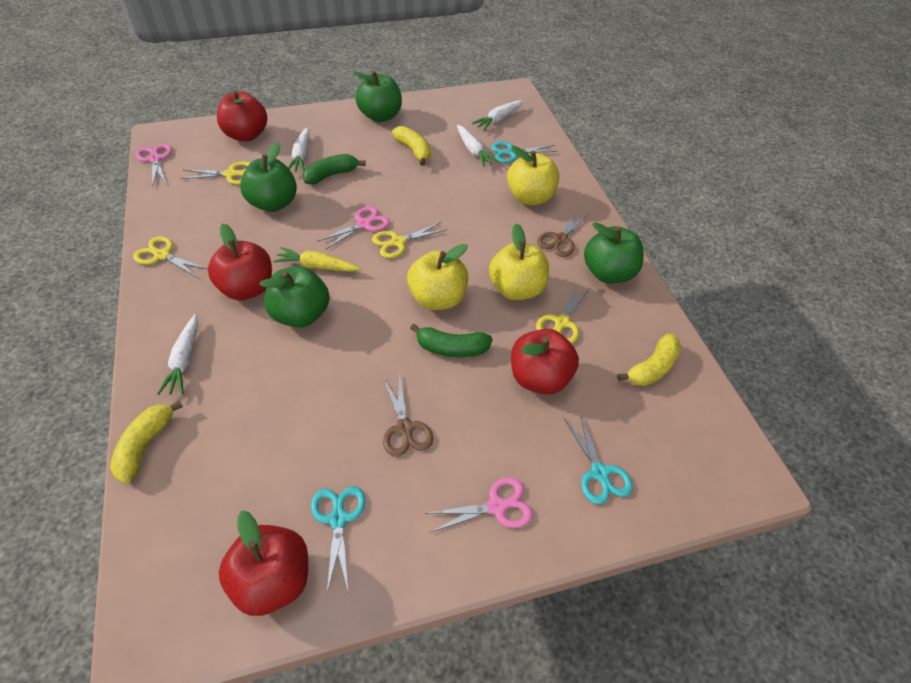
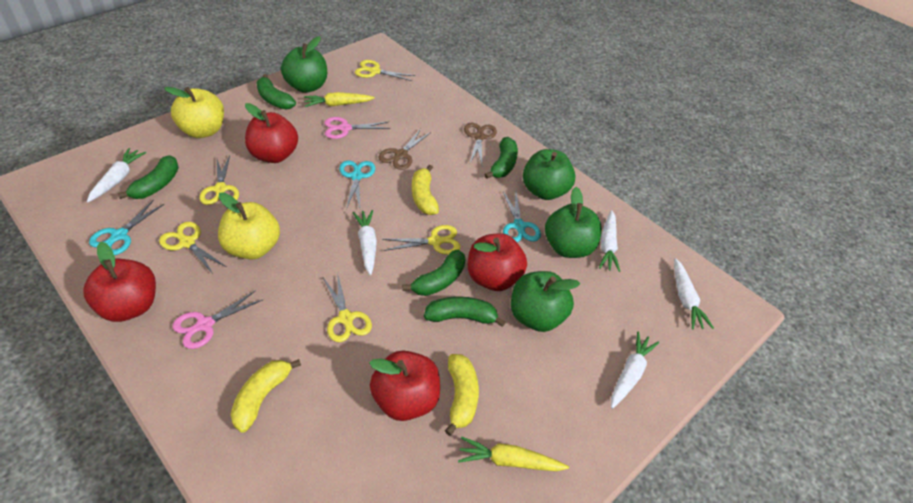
green banana: [302,154,366,185] [410,324,492,357] = 2 -> [118,155,179,199] [256,74,296,110] [402,250,465,296] [424,297,506,327] [484,137,518,179] = 5
pink scissors: [136,144,172,187] [318,206,390,250] [425,477,533,533] = 3 -> [173,290,262,349] [324,117,390,139] = 2
white carrot: [157,314,198,395] [288,127,310,172] [457,125,499,167] [472,100,523,131] = 4 -> [87,148,146,202] [353,210,377,275] [599,210,620,272] [611,332,659,409] [674,258,714,330] = 5
yellow apple: [407,244,468,310] [489,223,549,300] [507,146,559,205] = 3 -> [164,87,224,138] [218,192,280,260] = 2
yellow carrot: [273,247,361,272] = 1 -> [304,92,375,107] [458,437,569,471] = 2
yellow scissors: [133,236,208,278] [181,162,250,185] [372,222,448,258] [536,285,590,344] = 4 -> [159,222,226,274] [200,156,239,205] [323,272,372,342] [355,60,415,81] [382,225,461,255] = 5

